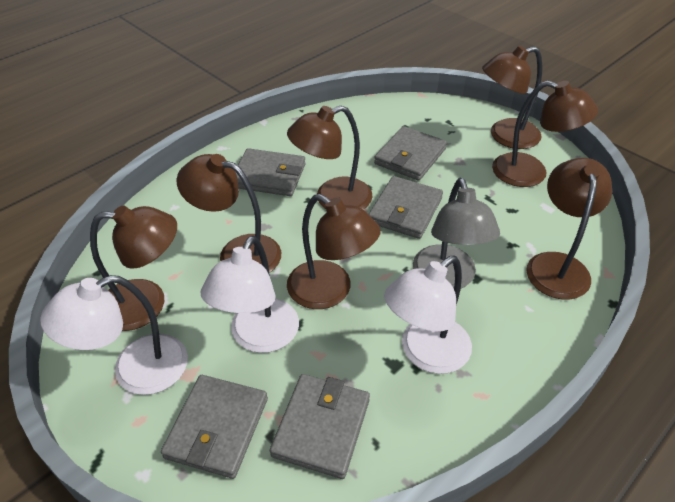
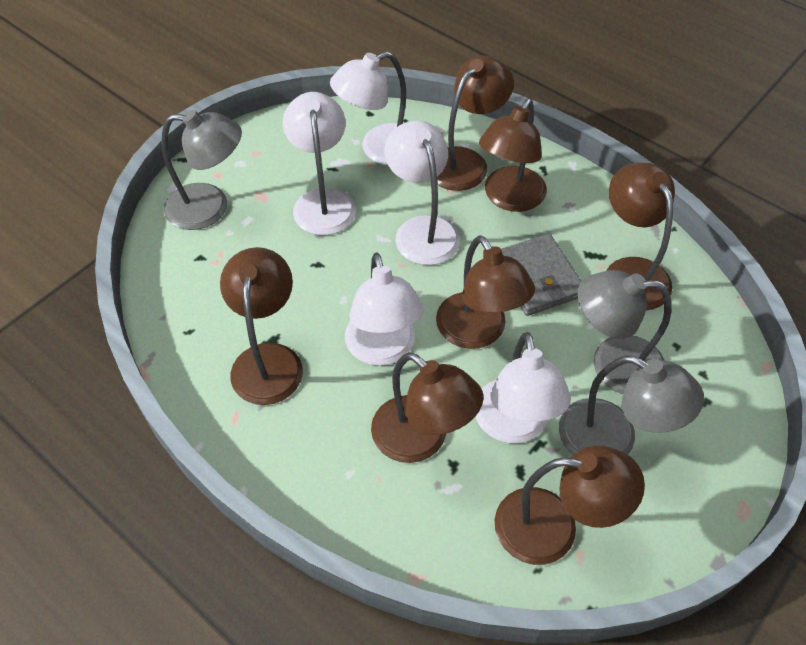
grey lamp: [413,178,500,289] = 1 -> [162,110,242,230] [559,355,704,455] [578,270,671,394] = 3
grey wallet: [161,375,268,479] [235,148,306,196] [270,374,370,479] [369,176,443,239] [374,126,447,181] = 5 -> [501,234,581,316] = 1
white lamp: [40,275,188,395] [201,236,299,353] [384,256,472,374] = 3 -> [283,92,356,235] [330,51,406,165] [345,252,424,366] [384,121,460,265] [475,332,571,443] = 5

